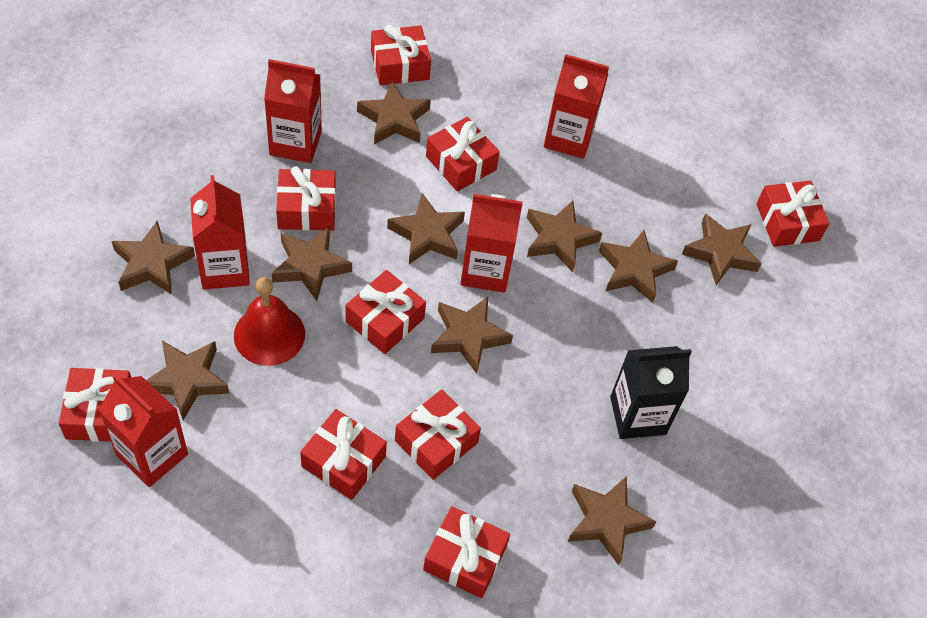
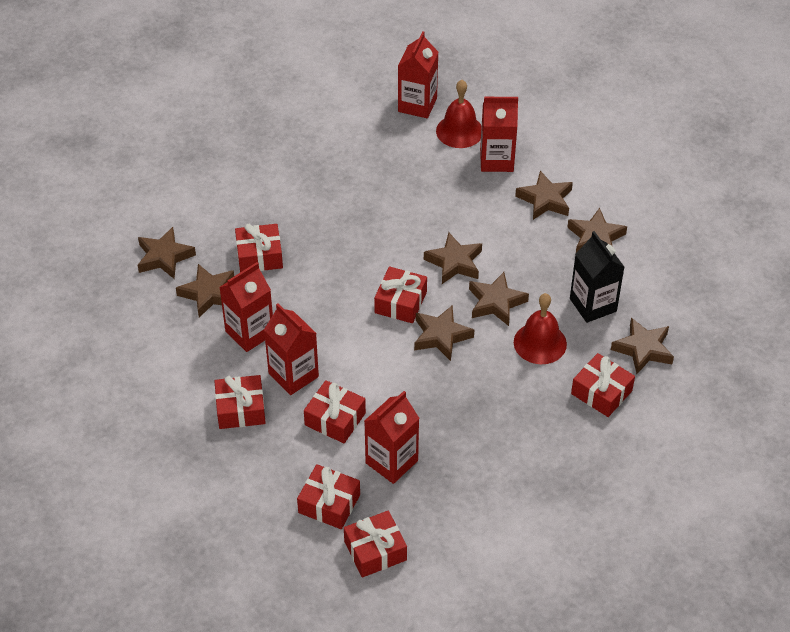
brown star: [112,220,195,295] [146,341,229,420] [272,227,352,301] [357,81,431,144] [387,193,465,264] [431,297,513,374] [527,201,602,272] [568,476,657,565] [599,230,678,303] [682,213,762,285] = 10 -> [138,227,196,279] [176,264,234,318] [414,305,474,361] [424,232,482,284] [469,272,529,326] [515,171,573,220] [567,208,627,253] [611,318,674,374] = 8
red bell: [234,277,305,366] = 1 -> [436,80,482,148] [514,293,567,364] = 2
red gift: [59,368,131,442] [276,166,336,230] [300,409,387,500] [346,270,426,354] [371,25,431,85] [395,389,481,480] [423,506,510,598] [426,117,500,191] [756,181,830,247] = 9 -> [215,375,266,429] [235,224,283,272] [297,464,360,529] [304,380,366,443] [344,511,407,577] [374,267,427,323] [571,353,635,417] = 7

